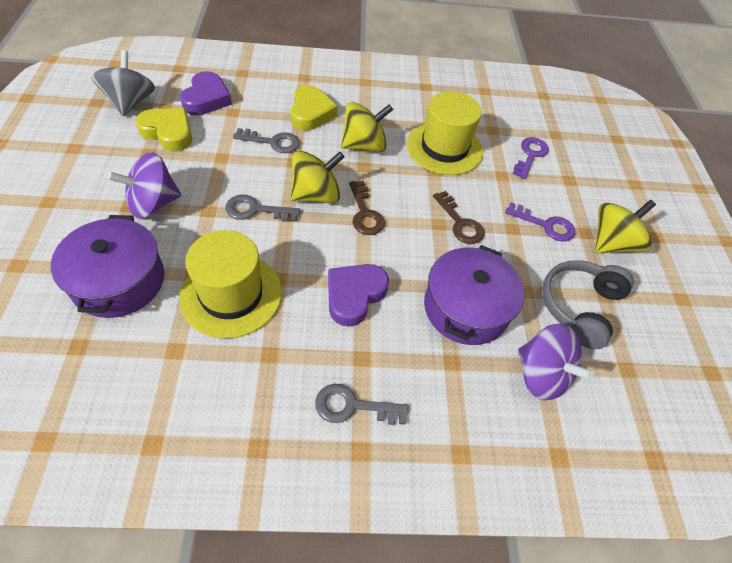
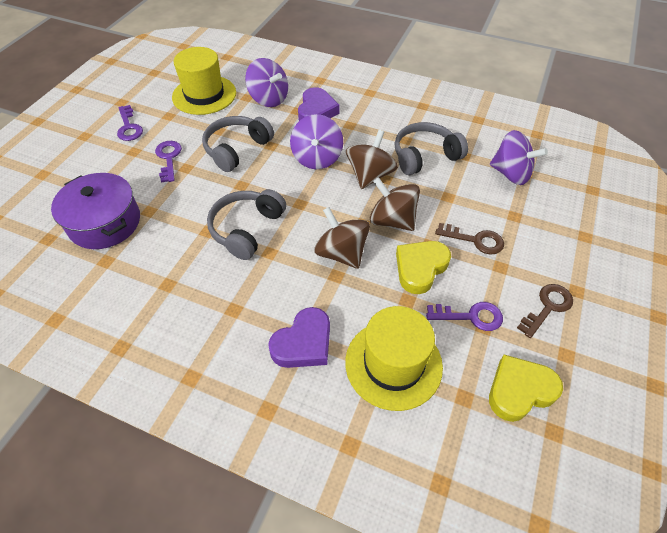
brown spinning top: none = 0 -> [314,207,370,269] [346,130,398,189] [370,177,420,231] = 3
grey headphones: [542,260,634,349] = 1 -> [202,116,274,172] [207,189,286,260] [395,122,468,175] = 3
grey key: [225,194,300,222] [233,128,300,153] [315,384,409,425] = 3 -> none = 0
grey spinning top: [91,50,155,116] = 1 -> none = 0
purple key: [505,202,575,241] [512,137,549,179] = 2 -> [117,105,143,141] [155,141,182,183] [426,302,503,331] = 3
purple pot: [51,215,164,318] [424,245,524,345] = 2 -> [51,173,140,249] = 1
purple spinning top: [108,152,181,219] [518,324,594,400] = 2 -> [245,58,288,107] [290,114,343,169] [490,130,548,185] = 3
yellow spinning top: [290,151,344,203] [341,102,393,152] [595,200,656,254] = 3 -> none = 0

